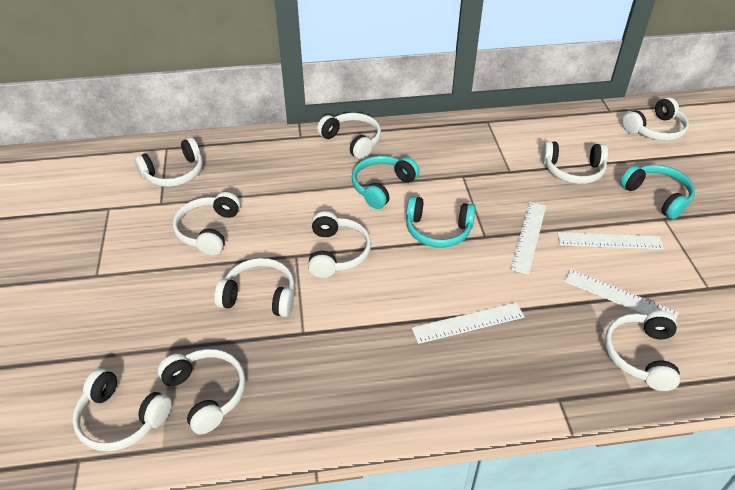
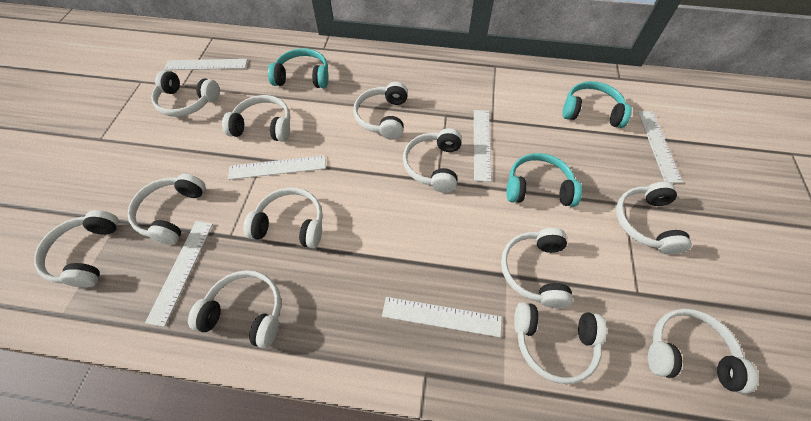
white headphones: [72,369,172,451] [134,138,203,187] [158,349,246,435] [173,192,240,255] [214,258,295,317] [308,211,371,278] [317,113,381,160] [542,141,608,184] [604,310,680,391] [622,97,689,141] = 10 -> [34,210,119,288] [128,174,205,245] [151,70,220,117] [188,270,281,348] [222,95,291,142] [243,188,323,248] [354,82,408,140] [403,128,462,193] [501,228,573,308] [514,302,607,384] [616,182,692,254] [648,309,758,394] = 12
white ruler: [412,302,525,344] [510,202,546,275] [557,232,664,249] [564,269,679,319] = 4 -> [145,221,213,327] [164,59,248,70] [228,155,326,180] [382,297,502,337] [474,110,491,182] [638,111,683,183] = 6

